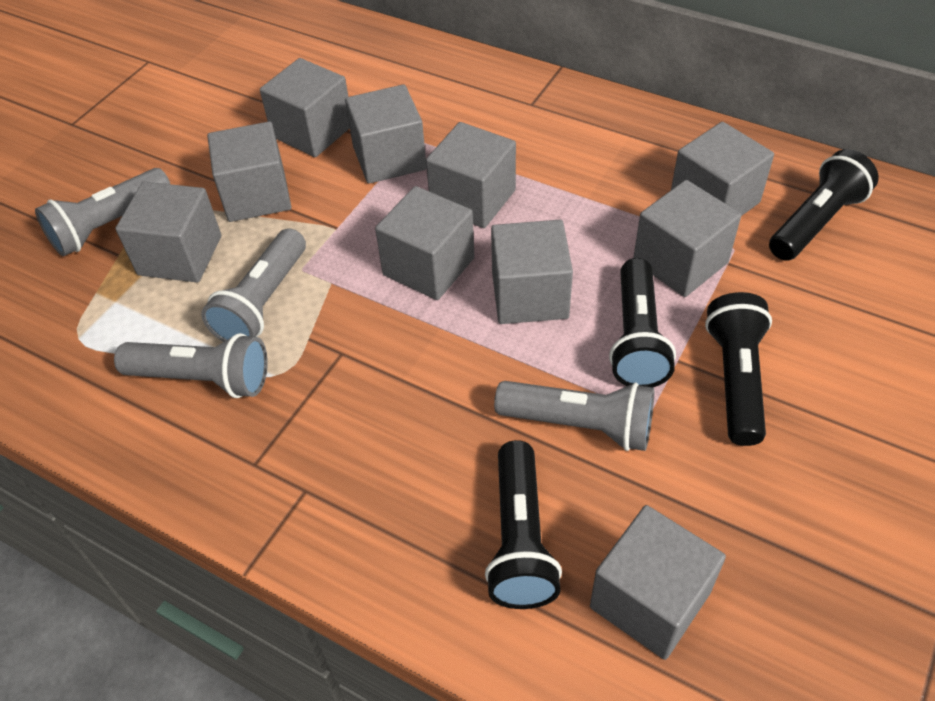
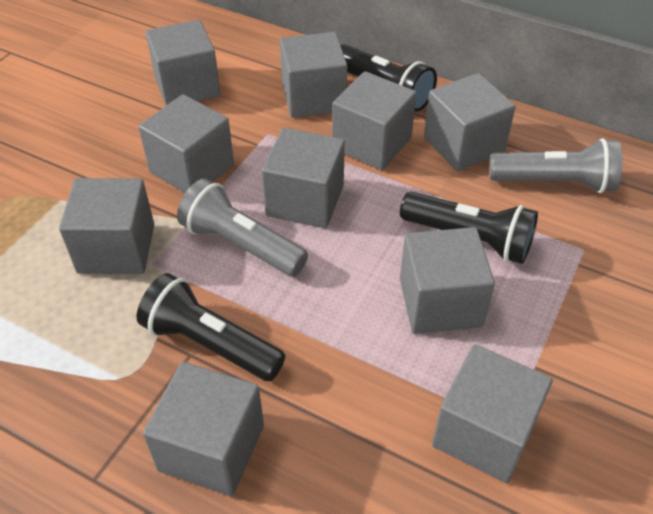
black flashlight: [485,440,562,609] [609,258,676,387] [705,292,772,446] [769,149,879,261] = 4 -> [136,273,285,381] [341,44,437,112] [400,192,538,264] = 3
grey flashlight: [35,168,170,256] [114,333,268,398] [201,228,306,342] [494,381,654,451] = 4 -> [177,178,308,277] [489,138,622,193] = 2

